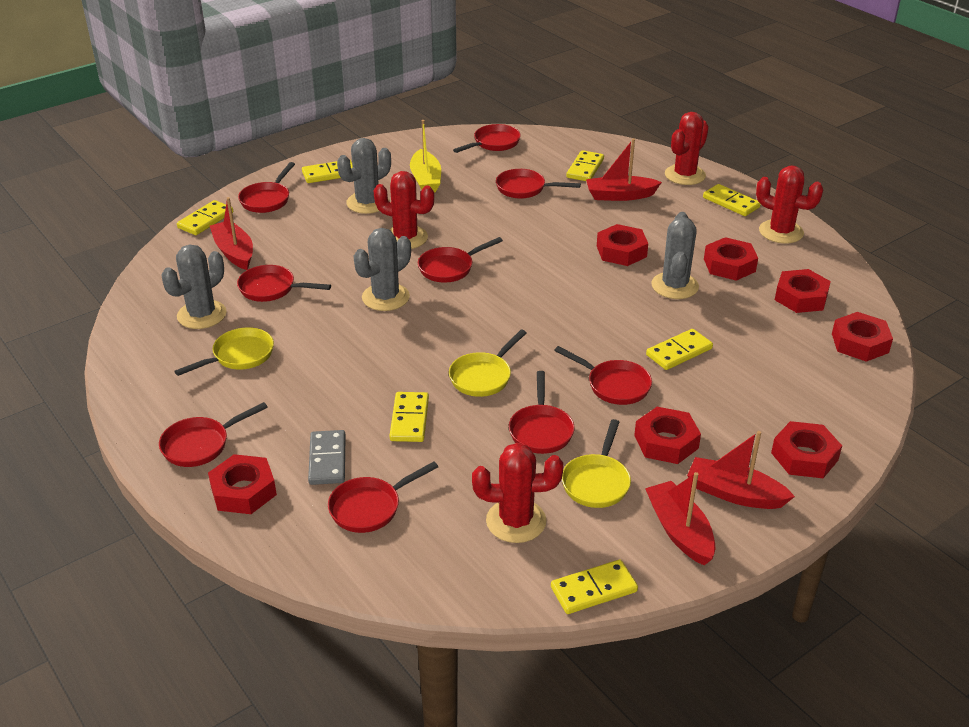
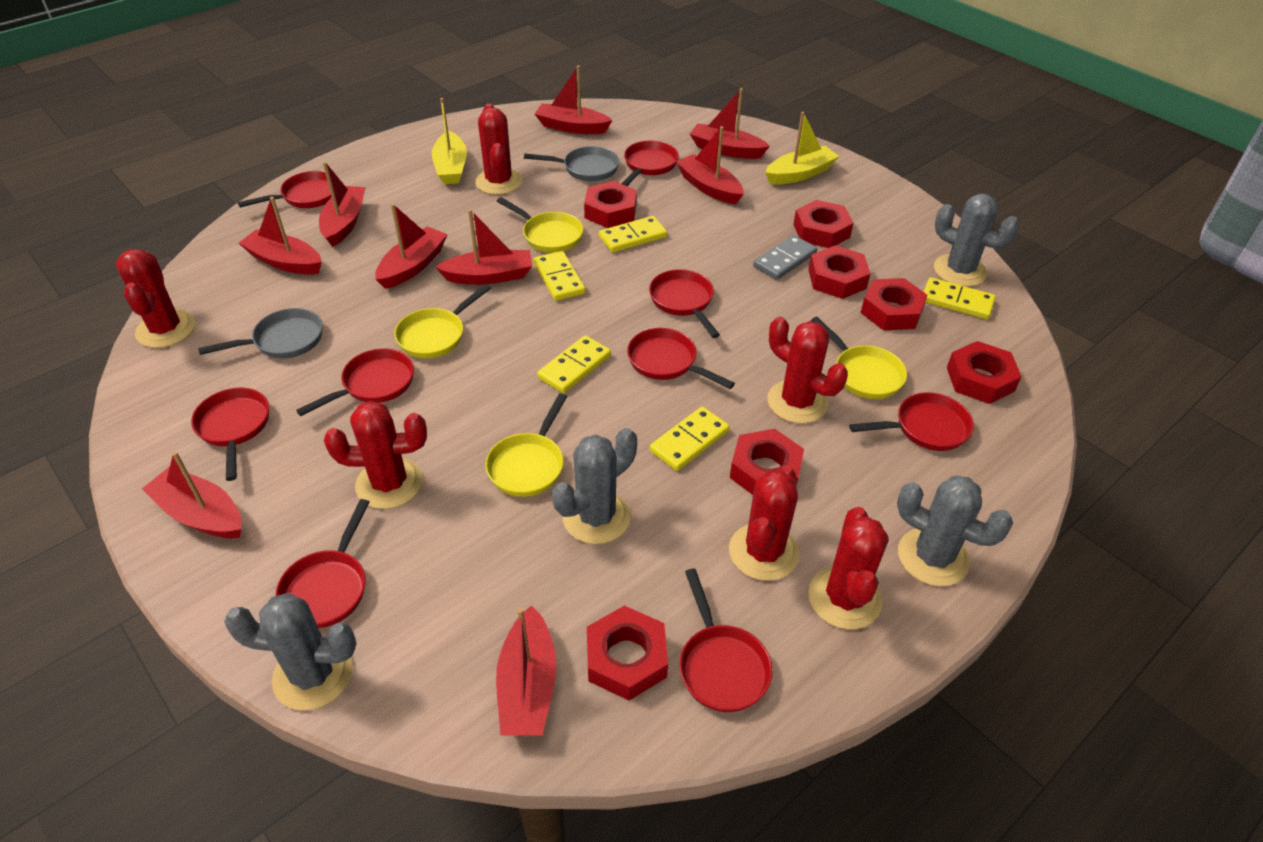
grey pan: none = 0 -> [198,308,323,358] [524,146,619,181] = 2
red boat: [210,197,253,270] [586,138,662,201] [645,472,715,565] [687,431,795,509] = 4 -> [142,451,241,538] [239,197,322,275] [319,162,365,247] [375,204,448,289] [435,209,532,285] [496,606,556,736] [535,65,613,134] [676,126,744,204] [690,88,770,159] = 9
red cactus: [374,171,434,249] [472,443,563,543] [665,112,709,185] [756,165,823,244] = 4 -> [116,249,195,348] [324,401,427,509] [475,104,523,195] [729,465,799,581] [767,317,848,424] [808,507,889,629] = 6
yellow boat: [410,120,441,193] = 1 -> [432,98,467,184] [765,112,839,185] = 2
yellow domino: [177,200,233,235] [302,159,353,183] [390,392,429,442] [551,559,638,614] [566,150,604,181] [646,329,713,370] [703,184,761,216] = 7 -> [534,251,586,301] [537,335,611,393] [599,216,667,253] [650,406,730,471] [924,278,996,319] = 5
yellow pan: [174,327,274,376] [449,330,527,397] [562,419,631,508] = 3 -> [394,284,491,358] [485,393,567,497] [497,197,583,253] [811,317,907,399] = 4

